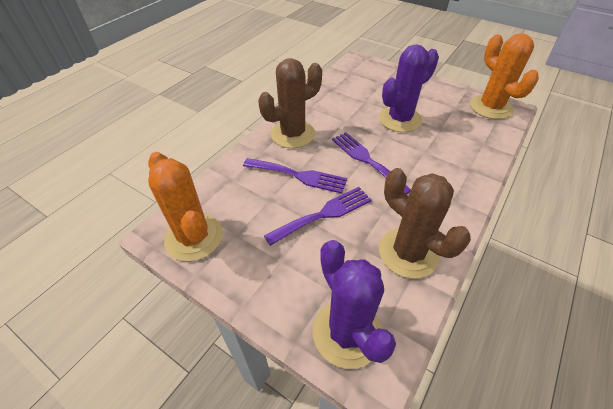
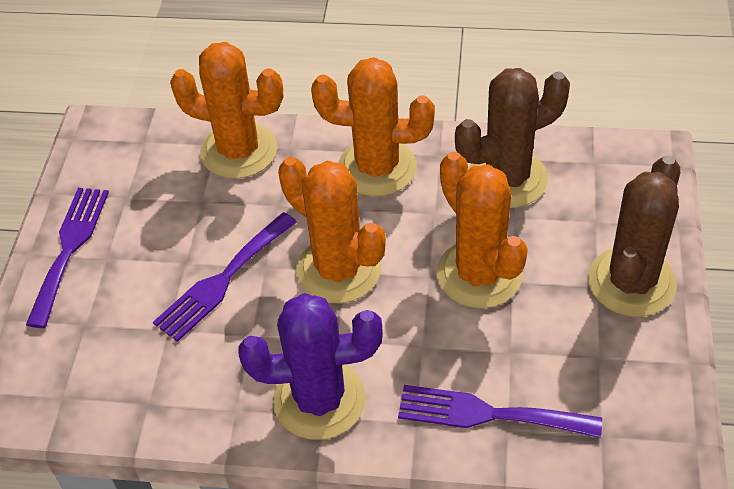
orange cactus: [148,152,223,261] [470,33,539,119] = 2 -> [170,42,283,179] [278,157,386,304] [311,57,435,197] [436,152,528,308] = 4
purple cactus: [313,240,396,369] [379,44,439,132] = 2 -> [238,293,383,440] = 1

